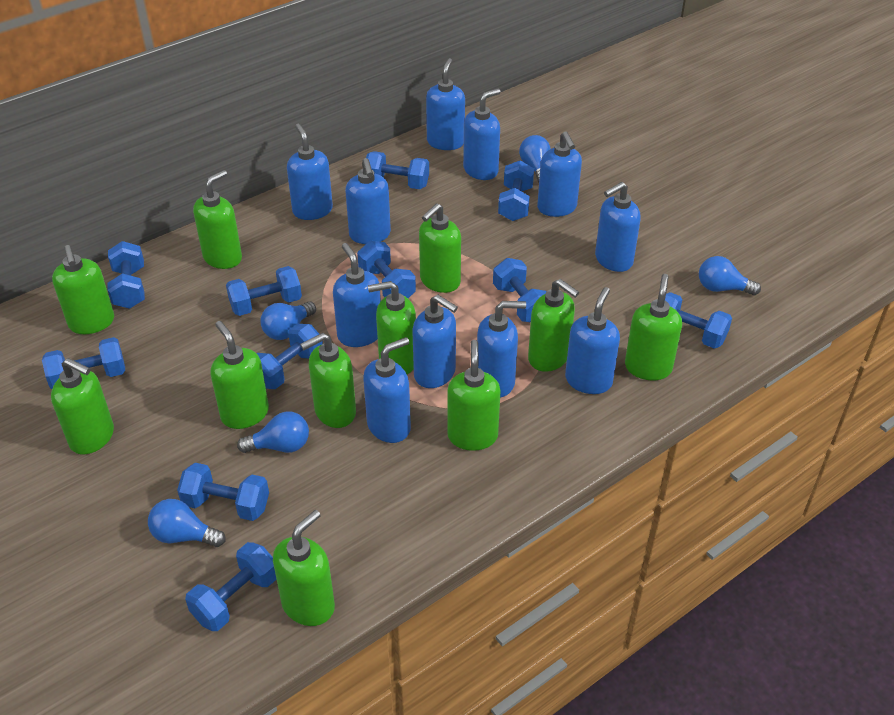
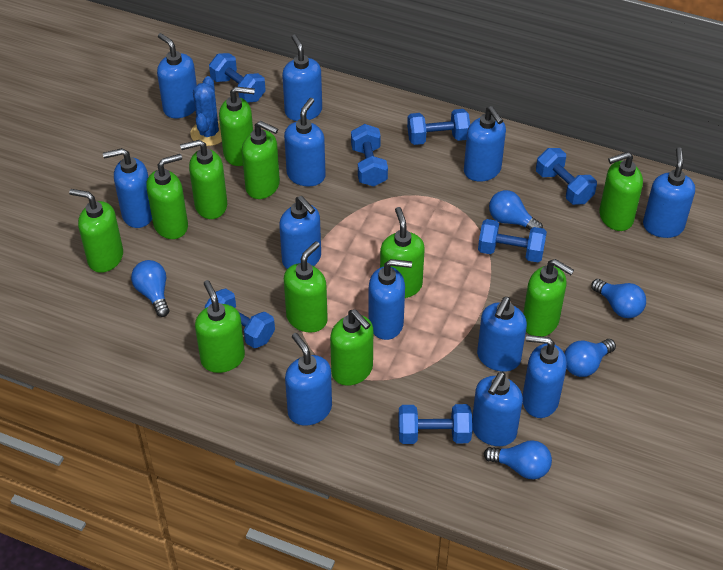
blue cactus: none = 0 -> [190,76,222,146] = 1
blue dumbbell: [42,337,125,389] [107,241,145,309] [177,463,269,521] [185,542,277,631] [226,266,302,316] [257,324,323,389] [357,241,416,298] [366,151,429,189] [493,258,547,323] [498,160,534,221] [665,292,732,349] = 11 -> [205,288,275,348] [209,53,266,103] [351,124,388,186] [398,404,472,444] [407,109,470,145] [478,219,547,262] [536,148,597,205] = 7
blue soap dispenser: [287,124,333,220] [333,243,381,347] [345,158,391,244] [363,337,411,443] [412,295,458,388] [426,58,465,150] [463,88,501,180] [477,301,526,398] [537,131,582,217] [565,287,620,394] [595,182,641,272] = 11 -> [103,148,152,228] [157,33,197,118] [279,196,321,269] [282,34,322,121] [284,98,326,187] [285,333,332,426] [368,259,412,340] [464,106,506,182] [472,372,523,446] [477,297,527,372] [522,335,567,418] [643,147,695,238] = 12

